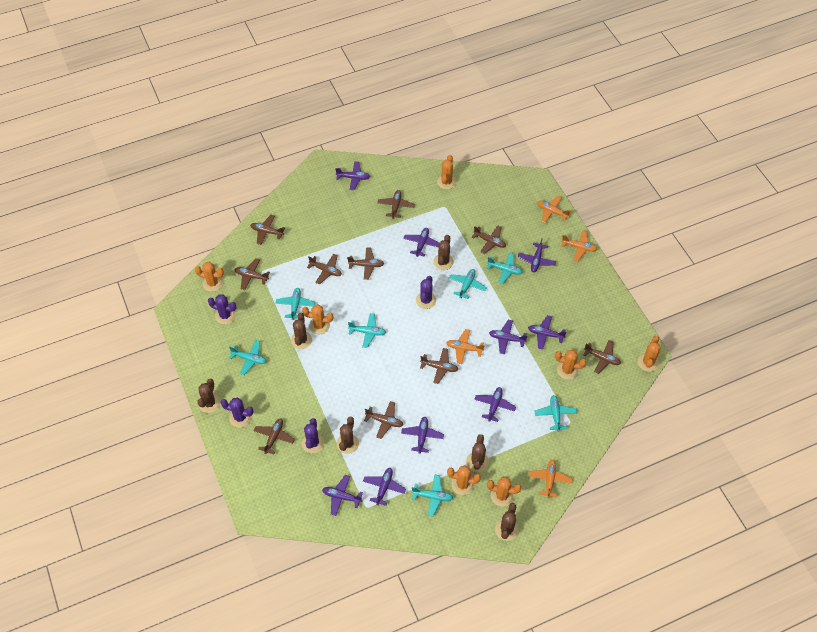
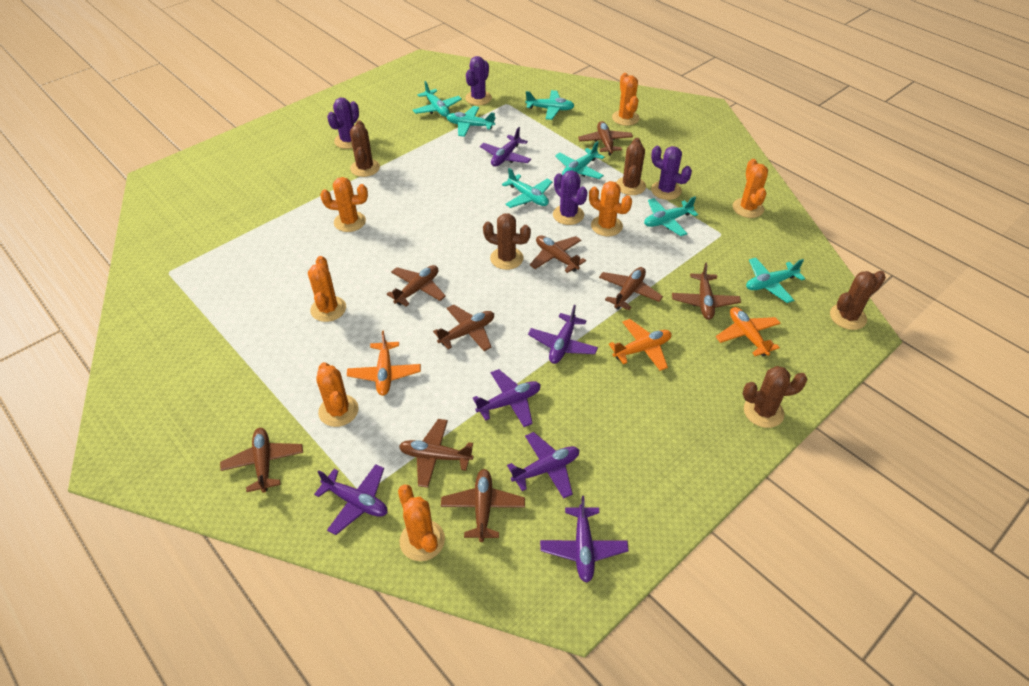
brown cactus: [197,379,221,413] [291,313,312,349] [337,417,359,454] [433,235,454,270] [466,434,489,472] [495,503,519,541] = 6 -> [350,120,380,177] [483,213,531,270] [616,138,646,195] [742,366,808,428] [830,271,886,330] = 5
brown plane: [234,258,270,290] [250,215,285,245] [253,419,295,454] [307,254,342,284] [347,247,384,280] [364,401,403,439] [377,190,415,219] [420,348,459,384] [472,225,506,254] [583,340,621,374] = 10 -> [220,428,303,493] [387,265,446,307] [399,419,473,488] [433,305,494,351] [441,469,525,542] [530,235,586,273] [578,121,633,156] [599,267,663,310] [672,262,741,320] = 9
orange plane: [446,329,485,364] [528,460,573,498] [537,196,571,223] [561,230,597,261] = 4 -> [347,331,421,396] [609,319,671,371] [716,307,781,356] = 3
purple plane: [322,475,363,516] [335,161,370,190] [363,468,406,506] [401,417,444,454] [403,228,439,257] [474,387,516,422] [489,320,527,354] [518,238,556,272] [528,315,566,350] = 9 -> [314,464,388,535] [473,369,541,427] [480,127,531,167] [507,432,579,499] [528,305,598,364] [540,496,629,583] = 6

